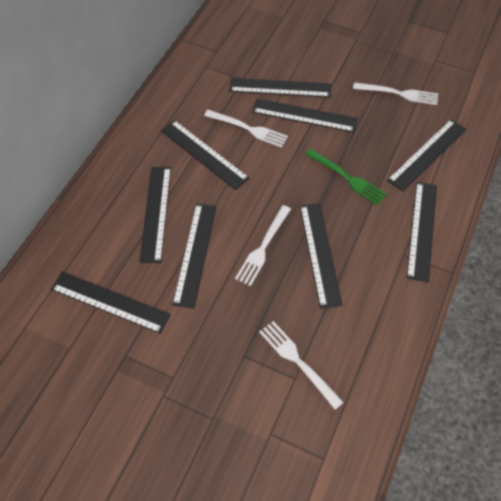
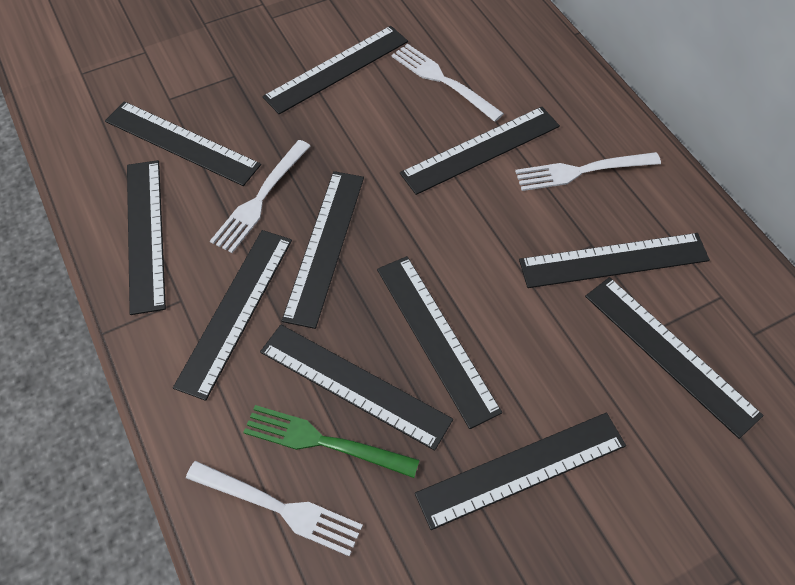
black ruler: [51,271,171,334] [139,167,171,263] [161,120,250,190] [172,203,216,308] [229,78,331,98] [252,99,358,133] [300,203,343,308] [387,119,466,191] [407,182,437,282] = 9 -> [105,101,261,186] [127,160,166,315] [173,230,292,401] [260,325,453,451] [262,26,408,114] [282,171,364,329] [377,256,502,429] [400,107,560,195] [415,413,626,530] [519,233,710,288] [585,277,764,439] = 11

